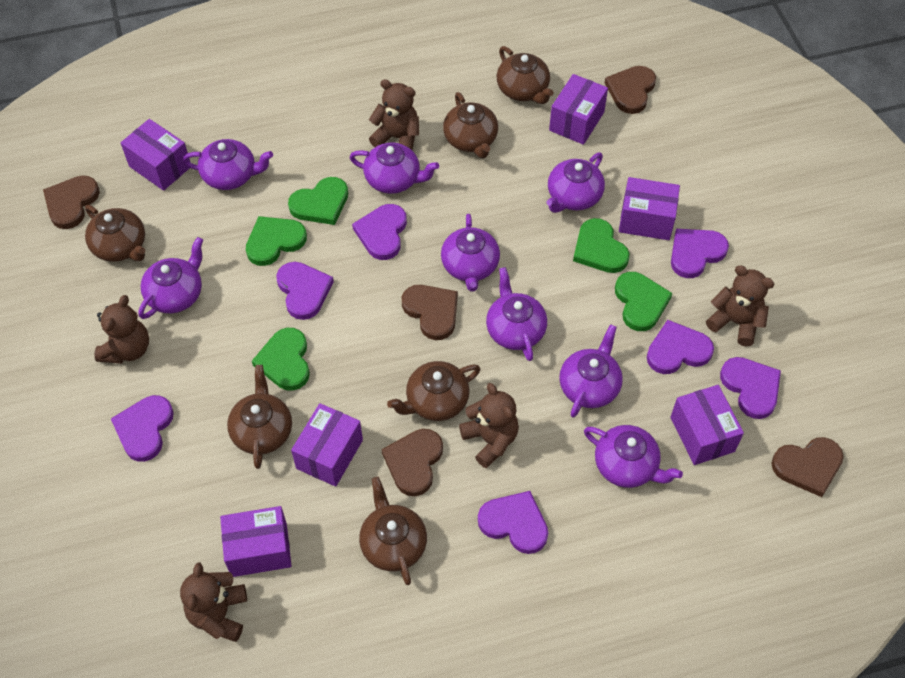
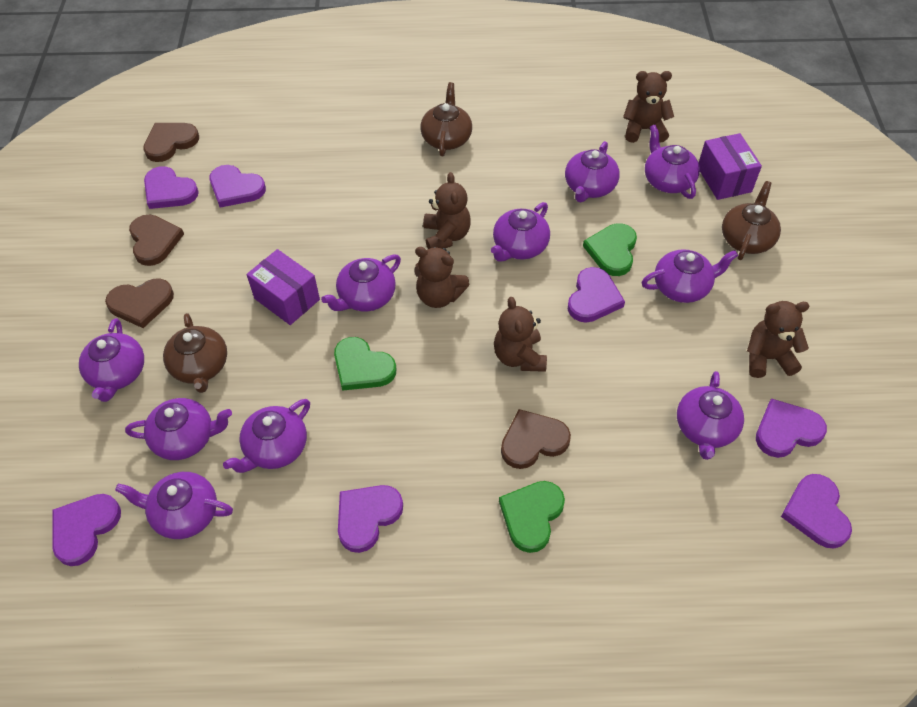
brown heart: [43,175,100,229] [381,429,443,496] [402,285,458,340] [605,66,656,114] [771,437,844,497] = 5 -> [105,279,174,328] [129,215,184,266] [143,123,199,162] [501,409,571,469] = 4
brown teapot: [85,205,145,262] [227,365,292,469] [359,477,427,585] [387,361,480,421] [443,92,498,158] [497,46,553,104] = 6 -> [163,313,227,393] [420,82,472,156] [722,181,781,260] = 3
green heart: [246,216,307,266] [252,328,310,391] [288,177,348,225] [573,218,630,273] [615,272,672,331] = 5 -> [334,337,396,391] [499,481,565,553] [583,223,637,276] = 3
purple box: [121,119,191,191] [220,506,292,577] [291,403,363,487] [549,74,608,145] [619,177,680,240] [670,385,744,465] = 6 -> [246,249,320,325] [699,133,762,200] = 2
purple teapot: [138,237,203,319] [182,139,273,190] [349,142,439,194] [441,214,500,291] [486,267,547,361] [547,153,605,213] [559,324,623,418] [584,425,683,488] = 8 -> [79,318,144,402] [115,472,233,539] [125,398,232,460] [223,399,310,473] [321,254,401,312] [491,202,550,262] [565,141,620,202] [642,249,738,303] [645,125,700,199] [677,371,744,460] = 10

